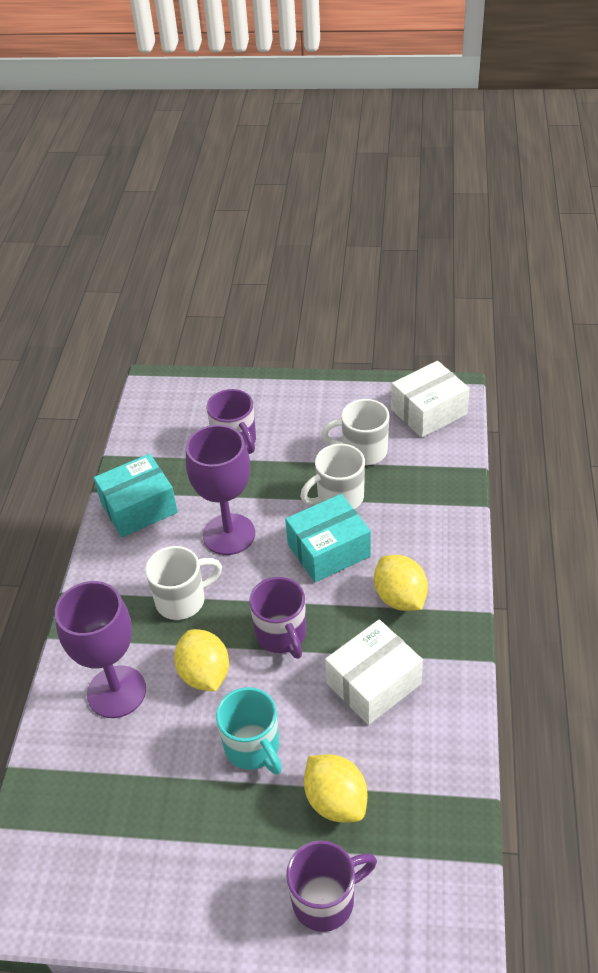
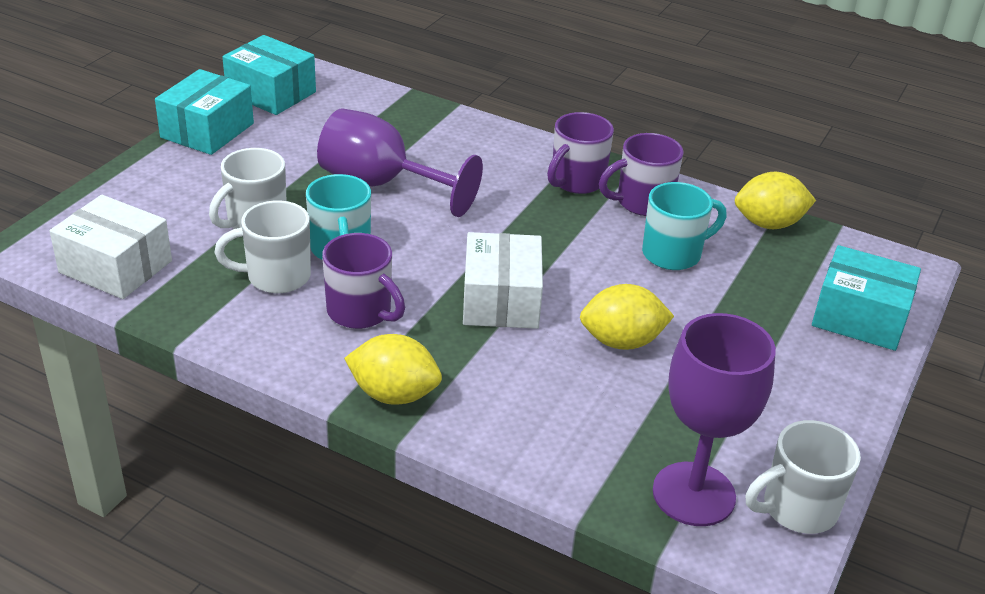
turquoise box: [94,454,178,537] [285,494,371,582] = 2 -> [155,69,254,155] [222,35,316,115] [812,245,921,351] = 3
turquoise mug: [216,687,282,775] = 1 -> [306,174,371,260] [642,182,727,270] = 2

